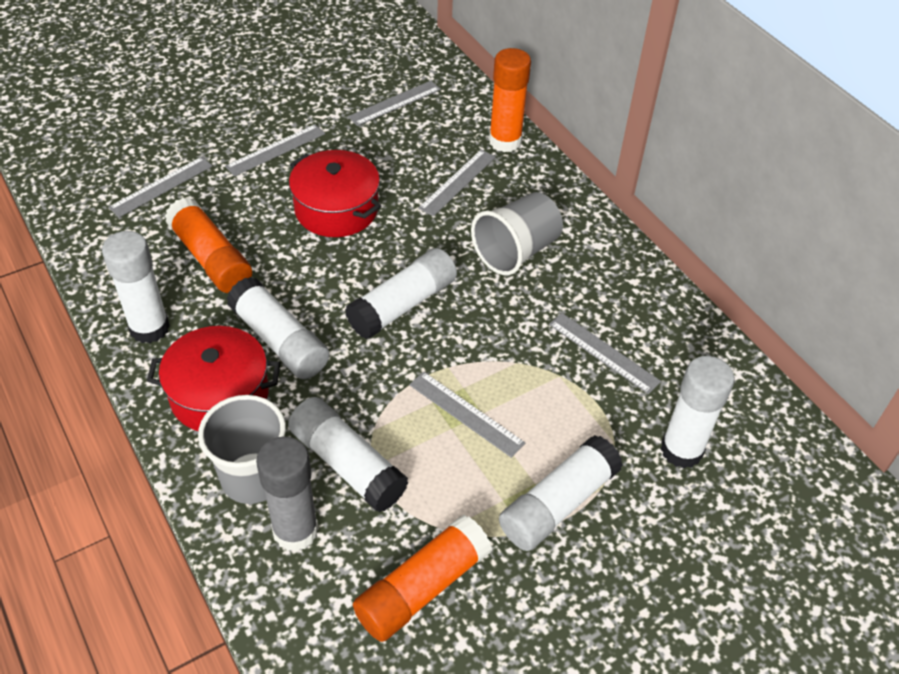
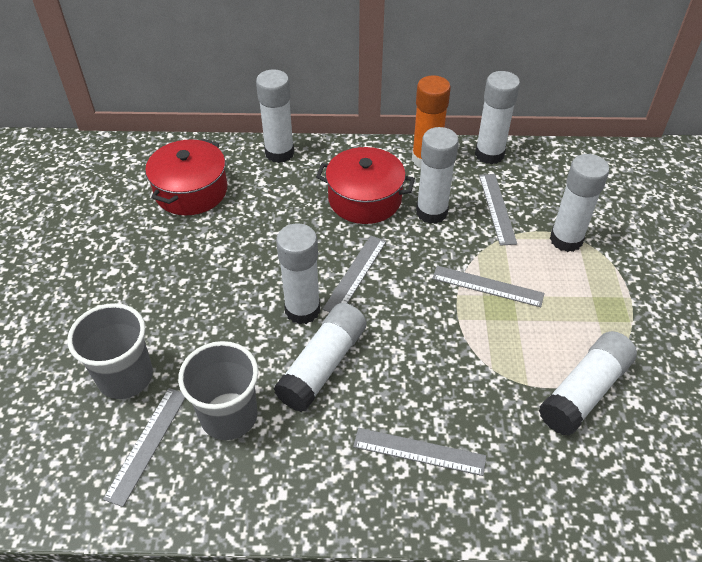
grey glue stick: [256,437,319,551] = 1 -> none = 0
grey ruler: [108,157,213,217] [225,124,325,176] [348,81,441,126] [409,372,525,458] [418,149,496,216] [549,313,661,394] = 6 -> [103,388,185,507] [323,236,387,312] [353,428,486,476] [432,265,544,307] [479,174,517,246] = 5
orange glue stick: [165,198,252,293] [353,515,492,642] [489,48,531,152] = 3 -> [412,75,451,167] = 1
white glue stick: [102,231,170,343] [226,277,329,379] [288,397,409,512] [345,248,457,339] [499,435,623,551] [661,356,734,468] = 6 -> [256,70,294,163] [274,303,367,412] [276,223,320,324] [416,127,459,224] [475,71,520,165] [539,331,637,436] [550,154,610,252] = 7

